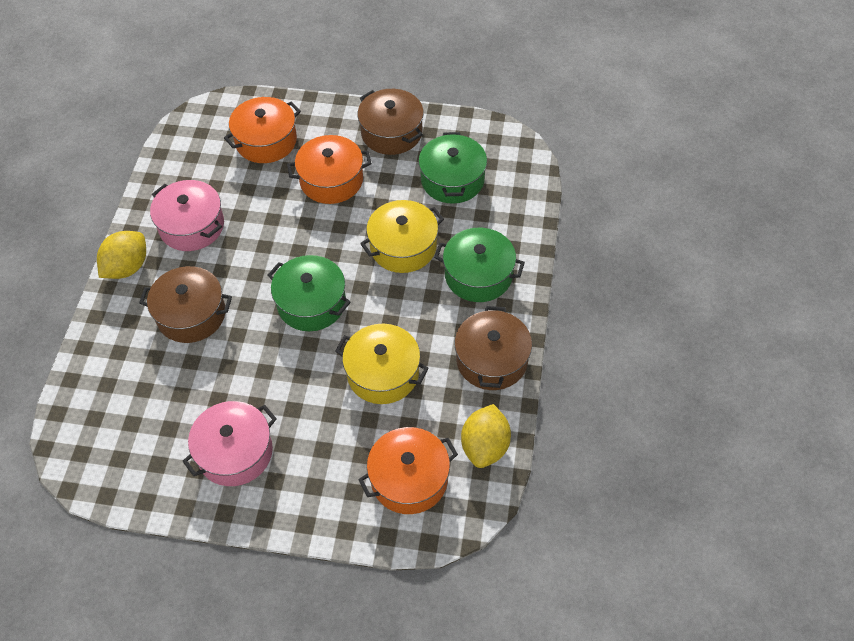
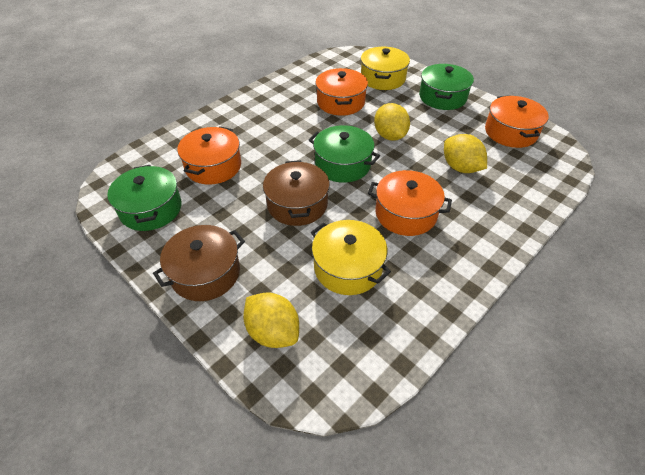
brown pot: [139,266,232,343] [357,89,424,155] [455,306,532,390] = 3 -> [153,225,245,301] [263,160,330,226] = 2
orange pot: [224,97,301,163] [287,135,372,204] [358,427,458,514] = 3 -> [177,126,241,185] [315,68,368,116] [368,170,452,236] [485,96,549,148] = 4
pink pot: [150,180,224,251] [182,401,277,486] = 2 -> none = 0
yellow lemon: [97,231,146,279] [461,404,511,468] = 2 -> [243,293,299,348] [374,103,410,141] [444,134,487,173] = 3

